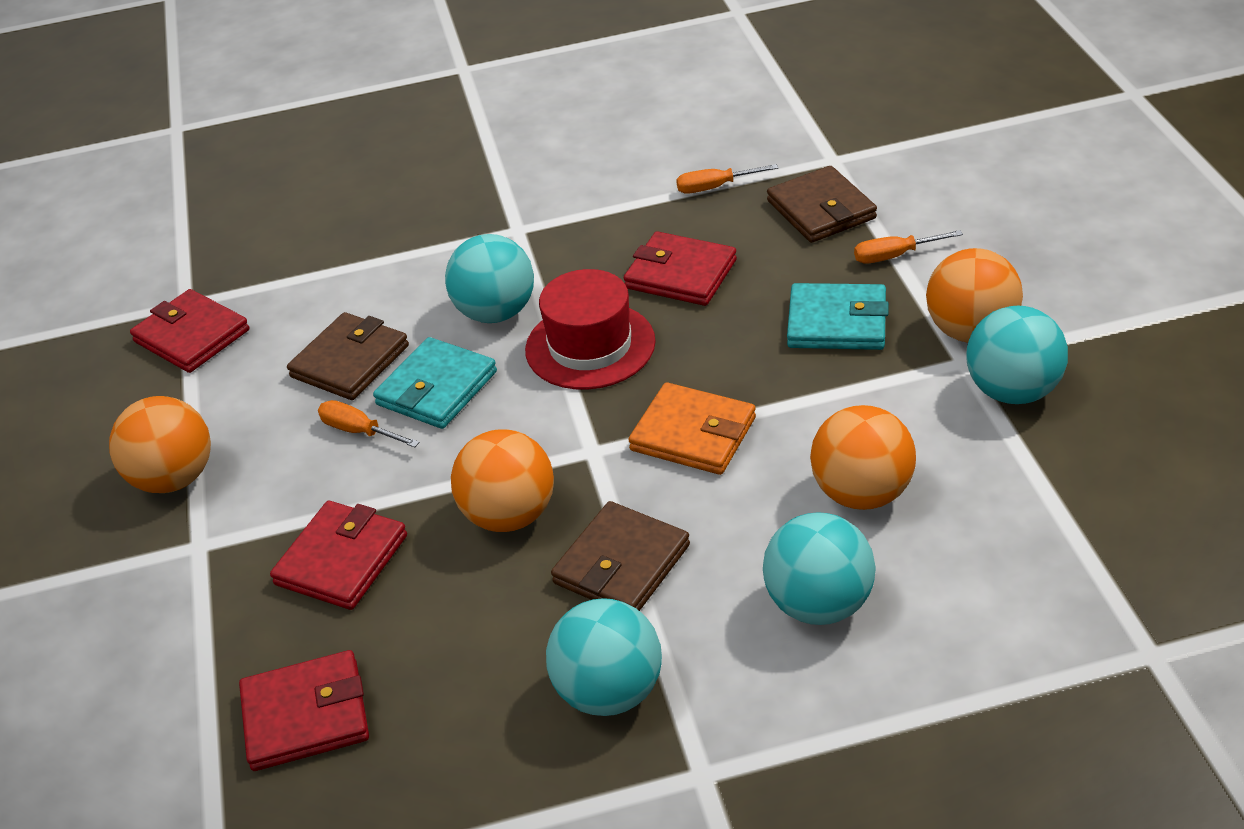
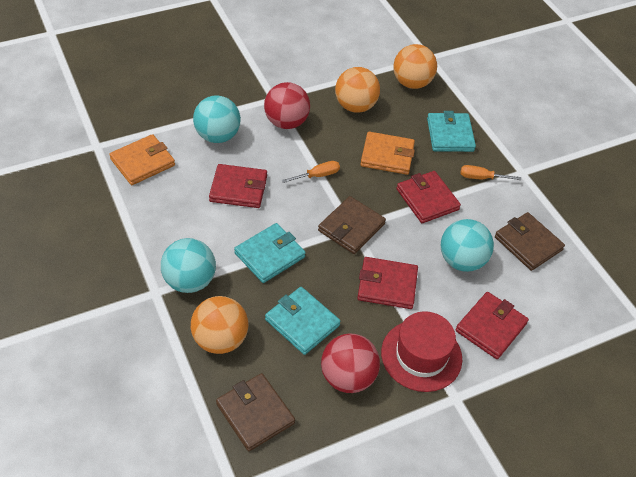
orange ball: [109,396,211,493] [451,429,554,532] [810,405,916,510] [926,248,1023,342] = 4 -> [191,296,248,354] [335,67,380,113] [393,44,437,89] = 3
orange screwdriver: [318,400,420,447] [676,164,778,194] [854,230,963,264] = 3 -> [282,161,340,183] [460,165,521,180] = 2
orange wallet: [628,382,756,475] = 1 -> [109,134,175,185] [360,132,415,175] = 2
red ball: none = 0 -> [264,82,310,129] [321,333,380,393] = 2
turquoise ball: [445,234,534,323] [546,598,662,716] [763,512,876,625] [966,306,1068,404] = 4 -> [161,238,216,293] [193,96,241,143] [441,219,494,272] = 3
turquoise wallet: [373,337,497,429] [787,283,889,350] = 2 -> [234,223,306,283] [265,287,341,355] [427,111,476,152] = 3

